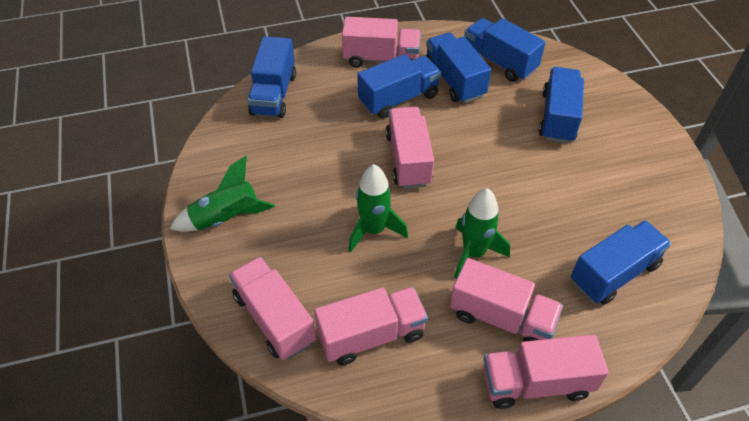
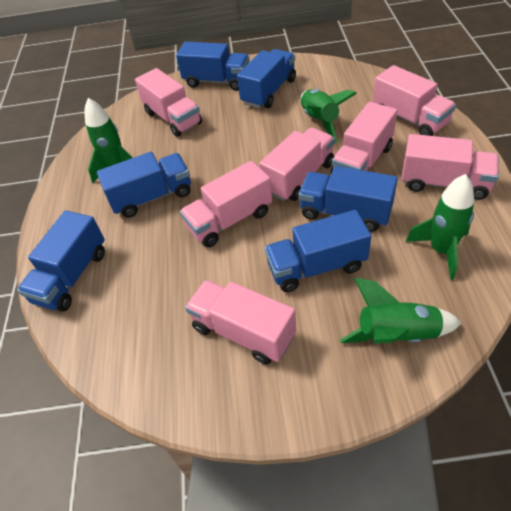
green rocket: [170,156,275,232] [349,164,408,252] [454,188,510,279] = 3 -> [85,98,133,183] [300,89,357,143] [340,278,461,344] [406,174,474,280] = 4
pink truck: [229,257,316,360] [314,287,428,365] [342,17,421,68] [386,107,434,189] [450,258,563,342] [483,335,609,409] = 6 -> [135,68,202,137] [180,161,272,247] [185,280,296,364] [259,127,335,201] [331,102,397,173] [373,65,456,136] [401,134,499,200] = 7

